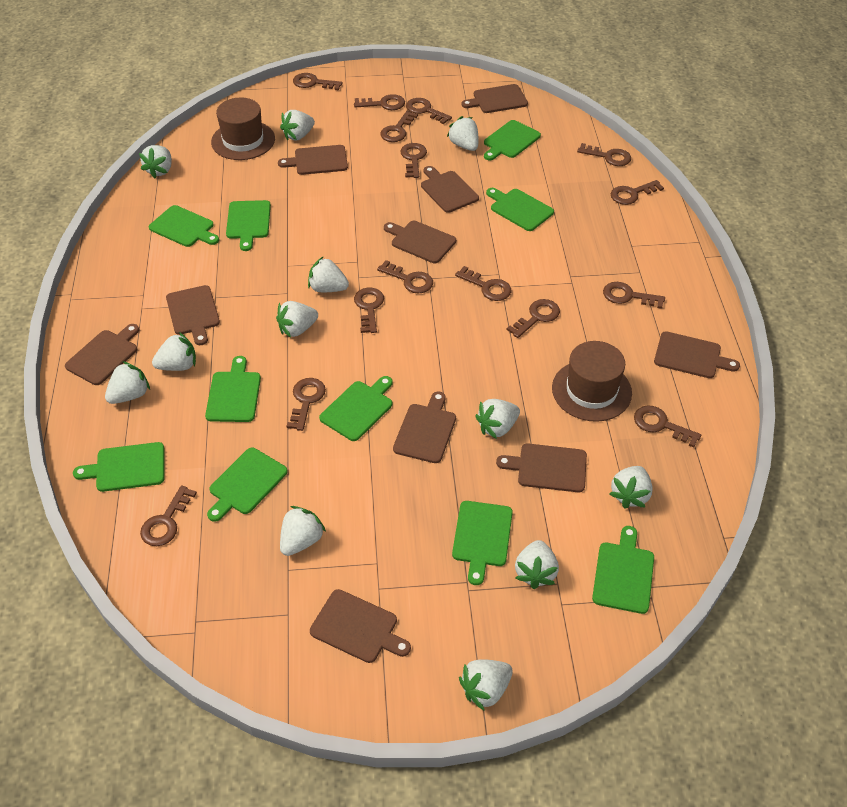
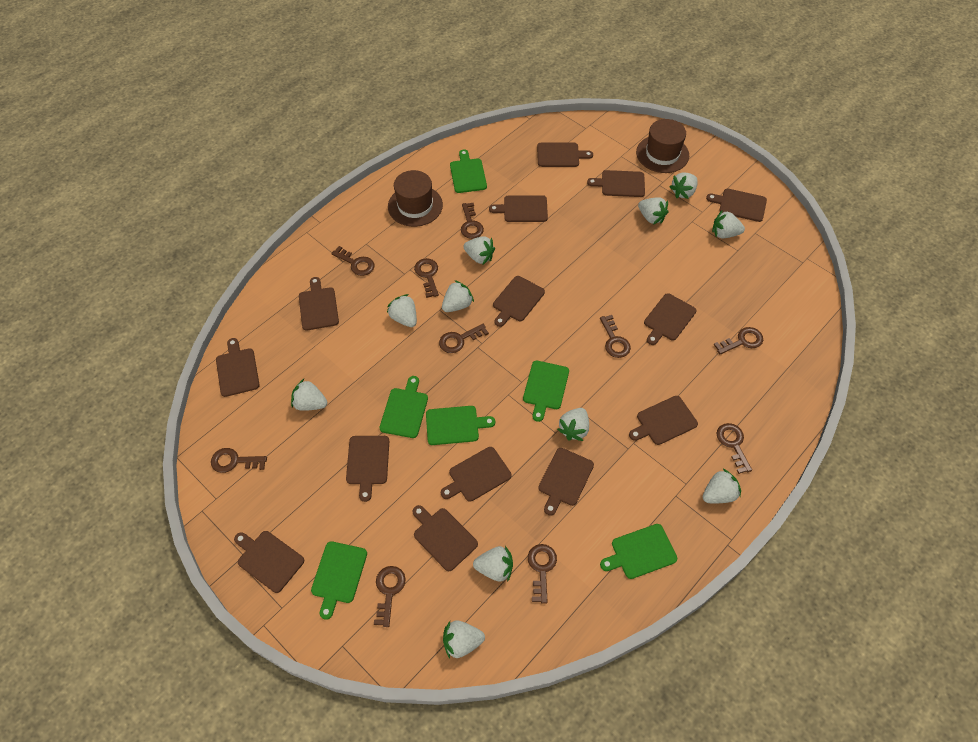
brown cutting board: [65,324,139,385] [166,285,220,345] [278,145,348,175] [310,589,411,663] [384,221,456,263] [393,391,456,463] [421,166,479,213] [461,84,528,113] [496,444,587,492] [654,331,740,378] = 10 -> [216,338,260,397] [234,531,304,593] [299,277,339,331] [346,436,389,502] [413,505,478,571] [441,447,512,502] [489,195,548,222] [493,276,545,327] [537,143,593,167] [538,448,594,516] [587,170,645,197] [629,396,698,445] [644,293,696,345] [706,189,767,222] = 14
brown key: [140,485,197,546] [287,378,326,431] [293,73,343,90] [354,94,405,110] [354,288,384,333] [377,260,433,293] [380,111,418,142] [401,143,427,178] [406,98,452,124] [455,266,511,301] [507,299,560,338] [577,143,631,166] [603,282,665,309] [611,180,664,205] [634,405,701,447] = 15 -> [211,448,267,473] [331,246,375,276] [374,566,406,627] [414,258,439,298] [439,324,489,353] [461,203,484,239] [528,544,557,604] [600,315,631,358] [714,327,763,355] [716,423,752,474] = 10
green cutting board: [73,442,164,492] [149,205,219,247] [205,356,261,422] [207,448,288,522] [226,200,271,251] [319,376,393,441] [452,501,513,585] [484,120,541,160] [486,188,554,231] [592,526,654,614] = 10 -> [311,541,367,620] [380,376,428,438] [426,406,495,445] [450,149,487,193] [523,361,569,422] [600,524,677,579] = 6
white strawberry: [105,361,150,404] [139,145,172,178] [152,332,196,371] [276,301,318,338] [280,110,315,141] [280,506,326,556] [308,256,349,292] [447,116,479,151] [459,659,513,711] [475,399,520,439] [515,540,559,589] [609,466,653,509] = 12 -> [291,379,327,411] [387,294,417,327] [442,280,474,312] [443,620,485,659] [463,236,495,264] [473,546,513,582] [557,408,589,441] [638,197,668,225] [670,172,698,199] [703,469,741,503] [712,210,745,238] = 11

